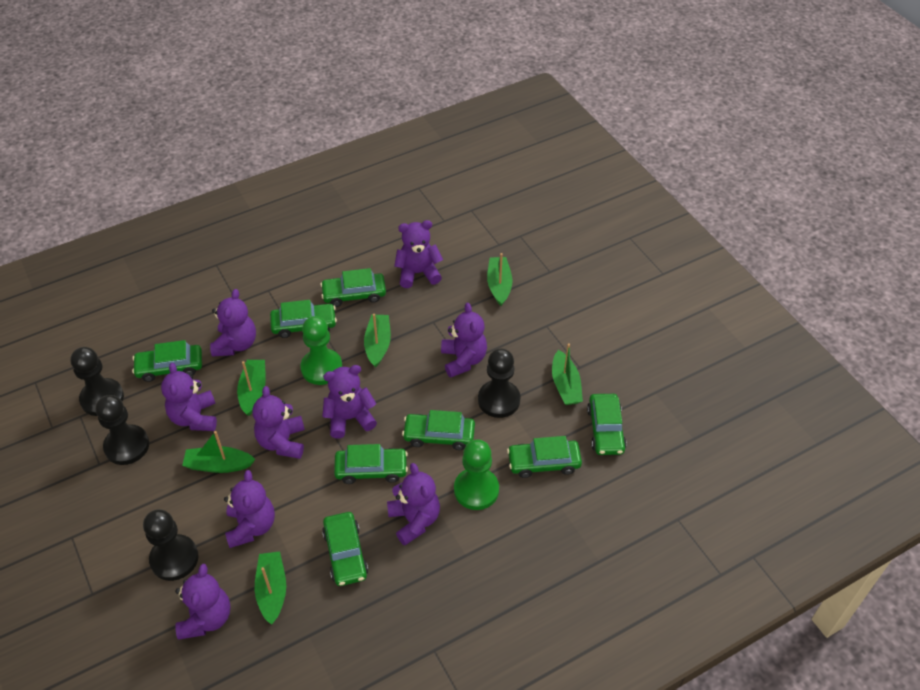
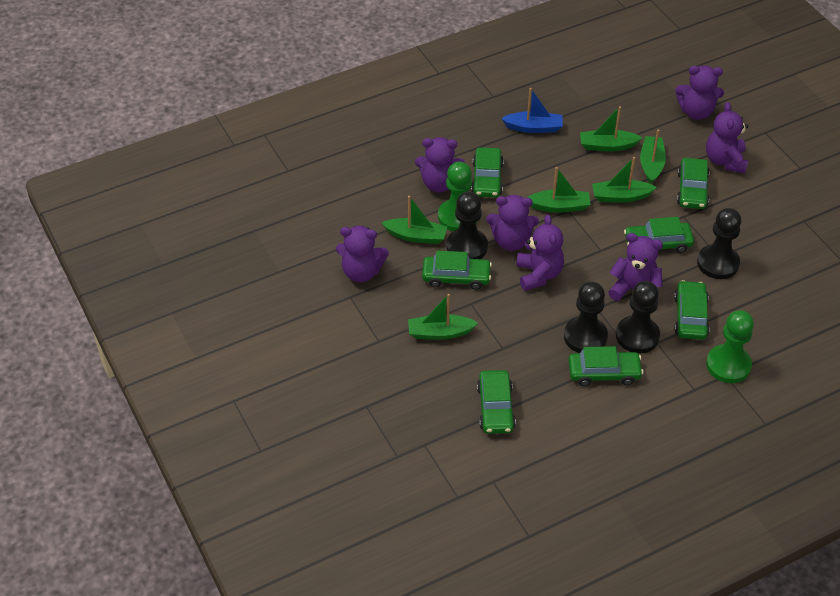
blue boat: none = 0 -> [501,88,563,133] = 1
green car: [132,340,202,382] [270,300,337,338] [320,268,386,307] [322,512,368,586] [334,444,408,484] [402,410,475,450] [507,436,582,478] [587,394,627,455] = 8 -> [422,251,492,290] [471,147,504,198] [477,370,516,434] [568,346,643,386] [624,217,694,253] [674,280,710,340] [677,158,710,209] = 7
purple teddy bear: [161,363,217,431] [175,564,230,640] [210,289,256,357] [224,470,275,548] [252,386,305,459] [322,365,377,439] [387,463,440,546] [394,220,443,288] [441,303,487,378] = 9 -> [336,226,389,282] [415,137,466,193] [486,195,539,251] [516,215,564,291] [608,233,663,301] [675,66,724,120] [706,102,748,173] = 7

